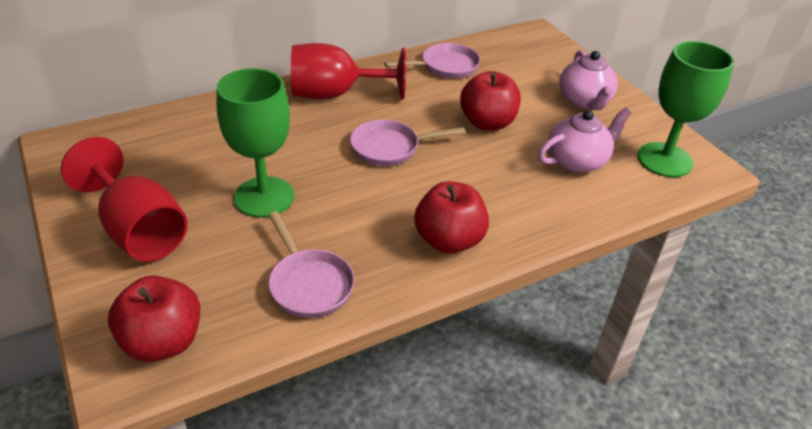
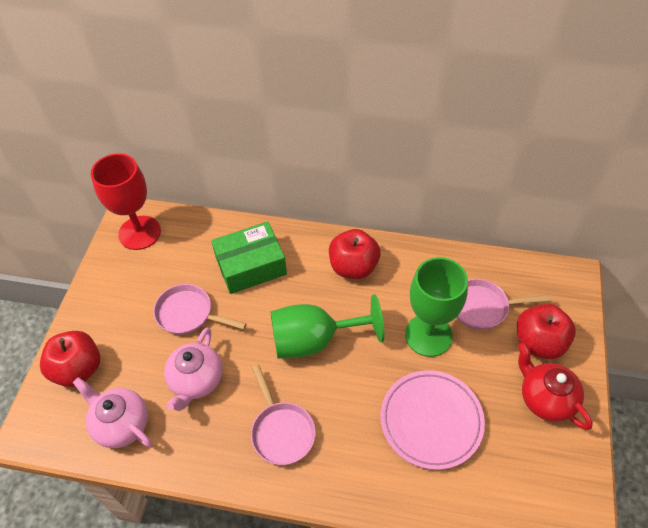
green box: none = 0 -> [211,221,287,294] = 1
pink plate: none = 0 -> [380,370,485,470] = 1
red goblet: [61,137,188,262] [291,43,406,99] = 2 -> [91,153,161,250] = 1
red teapot: none = 0 -> [518,343,593,430] = 1

